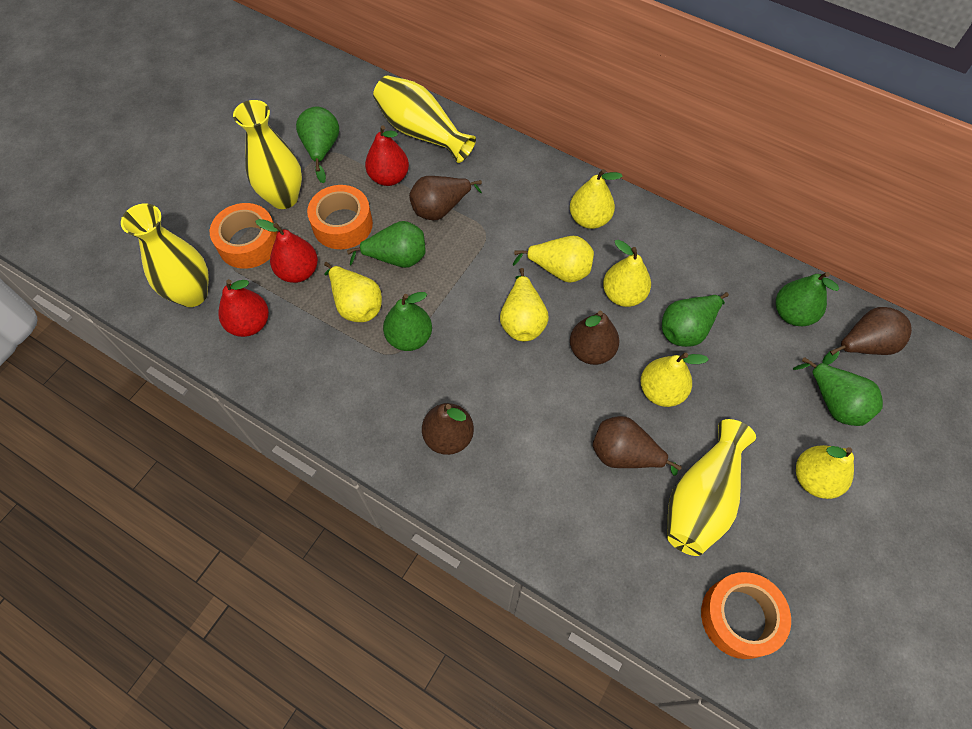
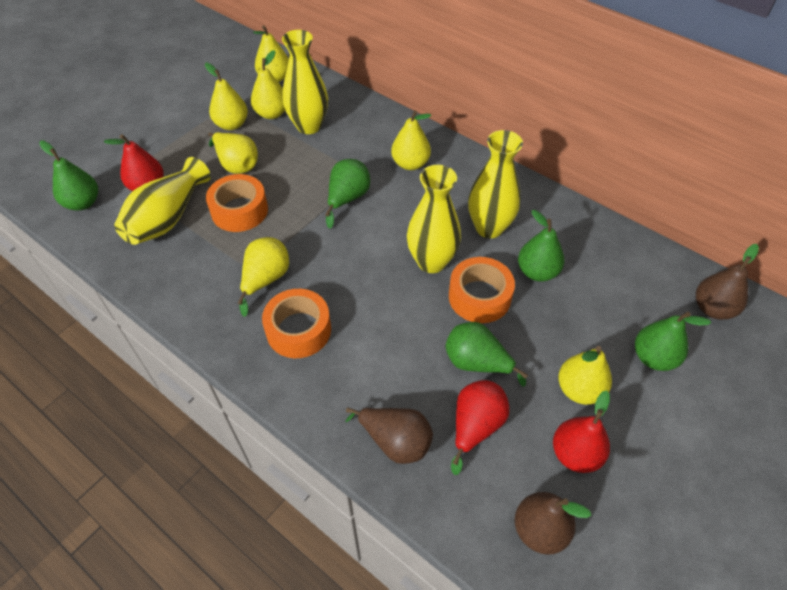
brown pear: [409,176,482,220] [422,403,474,455] [570,310,619,365] [593,416,682,476] [822,307,912,365] = 5 -> [345,407,433,464] [515,492,591,555] [696,244,759,320] = 3
green pear: [296,106,339,183] [347,221,426,268] [383,292,432,351] [662,292,729,347] [776,272,839,326] [793,357,883,426] = 6 -> [39,141,98,211] [326,159,370,229] [445,322,528,387] [518,210,564,282] [635,312,711,371] = 5

